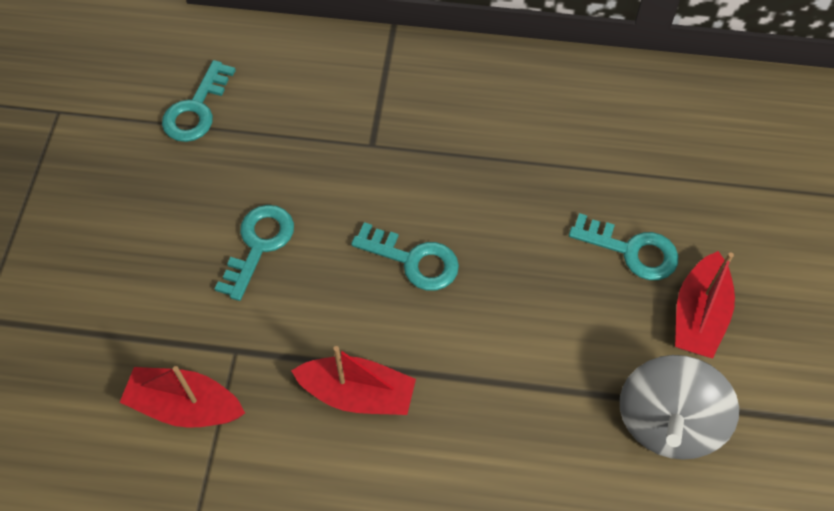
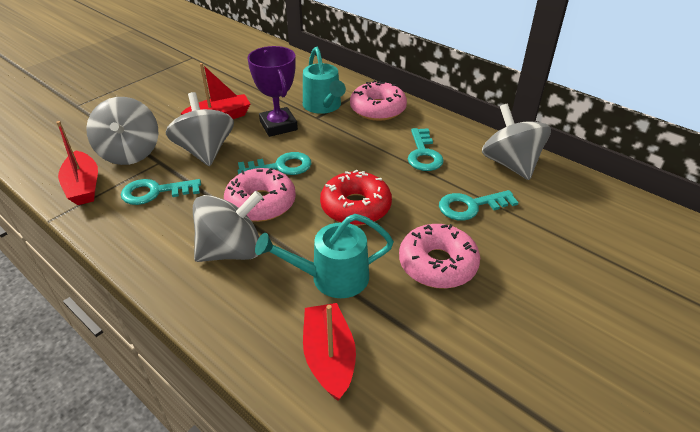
grey spinning top: [620,355,739,460] = 1 -> [86,97,159,165] [166,92,234,166] [193,191,263,262] [482,104,551,180] = 4
pink donut: none = 0 -> [224,168,296,222] [350,80,407,121] [399,224,480,289] = 3
purple trophy: none = 0 -> [247,46,298,137] = 1
red donut: none = 0 -> [320,170,392,226] = 1
turquoise watering can: none = 0 -> [255,214,394,298] [303,47,346,114] = 2

